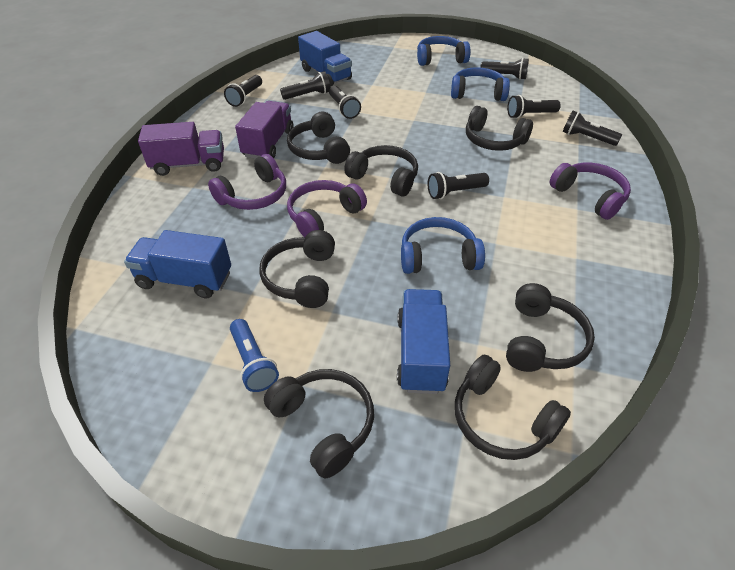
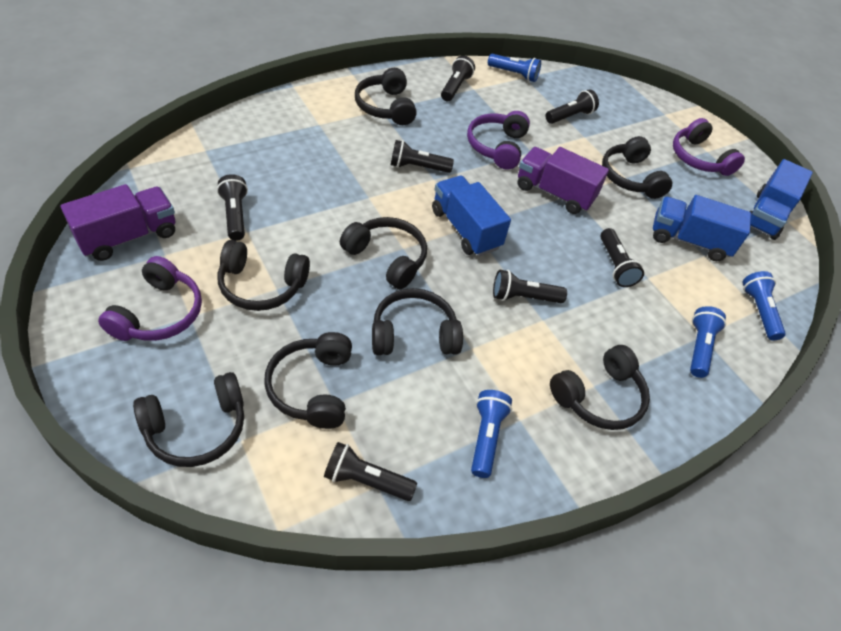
black headphones: [259,230,335,308] [264,369,374,478] [287,112,350,164] [344,145,418,197] [455,355,571,460] [466,106,533,151] [506,283,595,372] = 7 -> [133,372,244,467] [217,240,310,311] [264,332,352,429] [340,217,427,290] [355,68,417,125] [372,288,463,355] [550,345,650,430] [602,136,672,199] = 8
blue flashlight: [230,319,279,392] = 1 -> [471,390,512,478] [488,54,541,82] [690,306,726,378] [742,271,786,341] = 4
blue headphones: [401,217,485,274] [417,36,471,66] [451,67,510,101] = 3 -> none = 0

